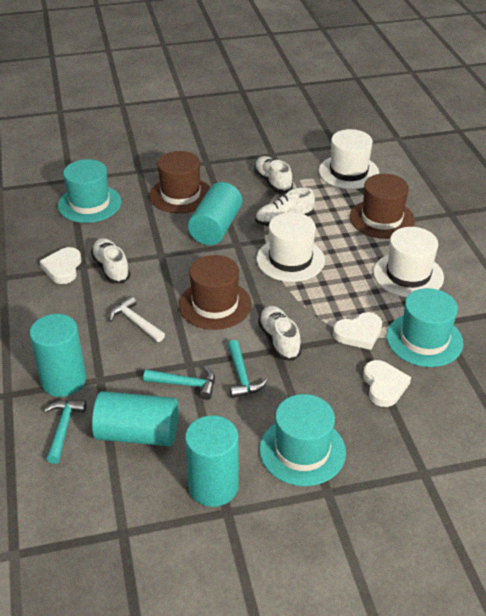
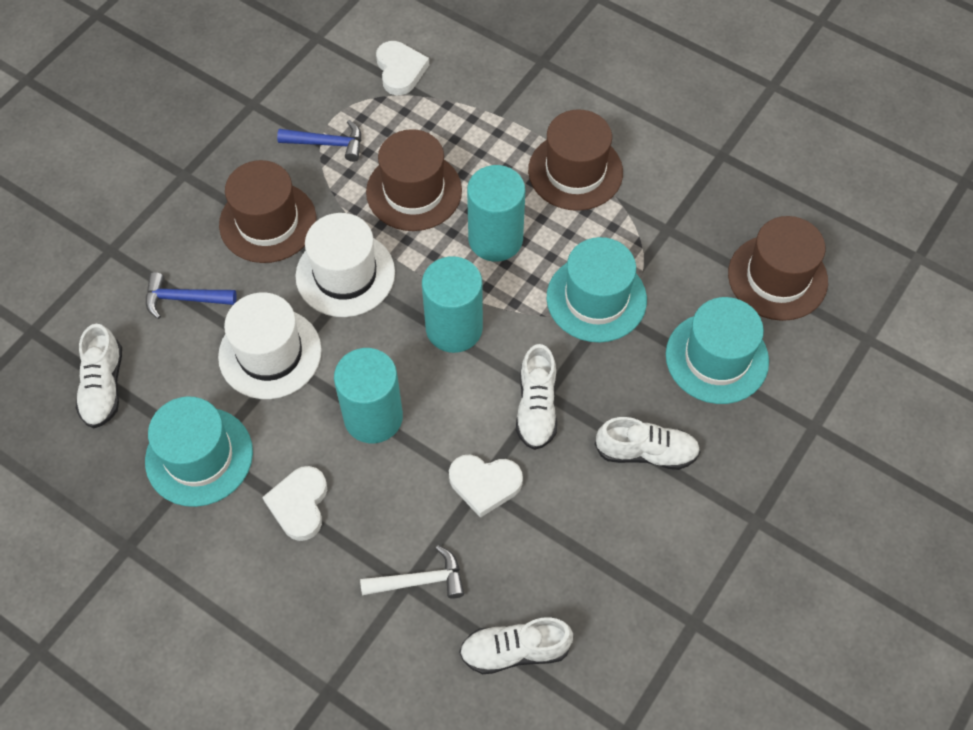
blue hammer: none = 0 -> [146,272,236,319] [277,120,361,162] = 2
brown hat: [149,151,210,213] [179,255,252,330] [350,174,415,239] = 3 -> [219,160,316,263] [366,129,462,231] [528,110,623,211] [728,216,828,321] = 4
turquoise cylinder: [30,314,86,397] [92,391,179,446] [185,415,239,507] [188,182,242,245] = 4 -> [334,348,403,443] [422,256,483,353] [467,165,525,262] = 3
turquoise hammer: [44,400,87,464] [143,366,215,400] [228,340,268,398] = 3 -> none = 0
white hat: [256,212,325,282] [319,129,379,189] [373,227,444,298] = 3 -> [218,293,322,399] [296,213,395,317] = 2

